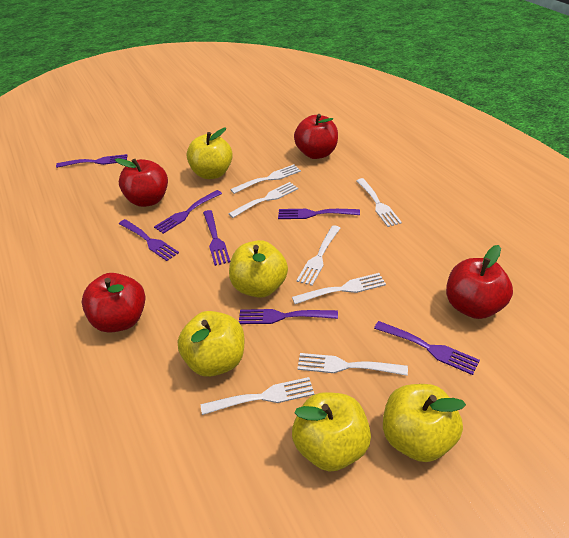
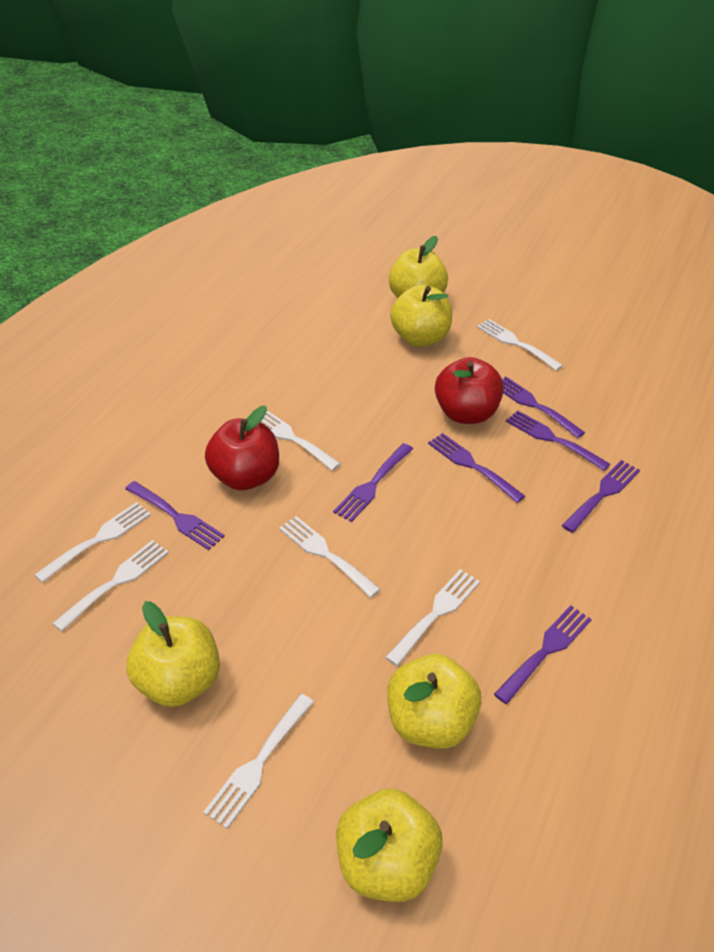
red apple: [82,273,145,333] [115,158,168,207] [294,114,338,159] [446,245,513,319] = 4 -> [205,406,279,490] [435,357,504,424] = 2

